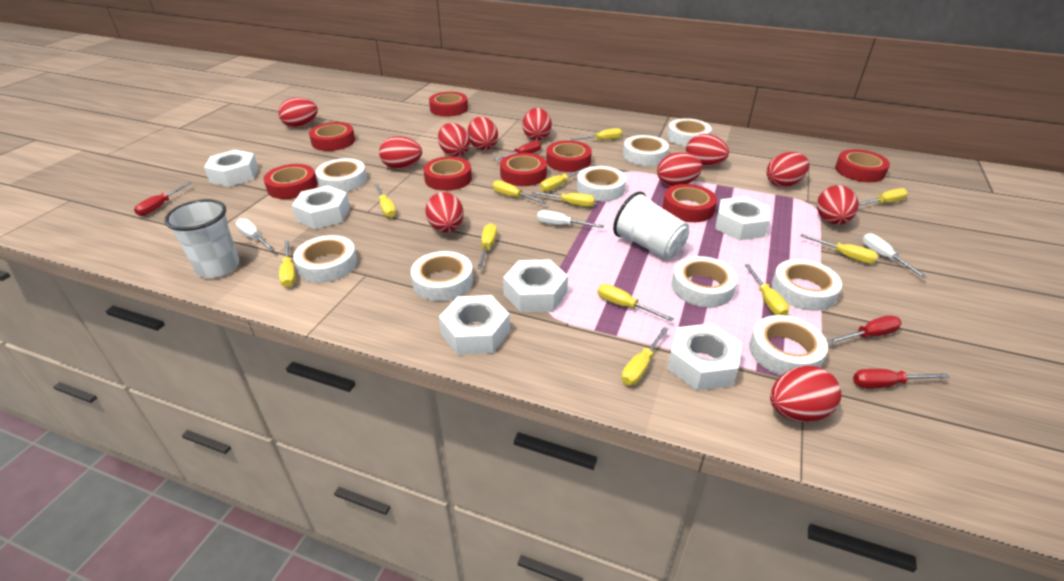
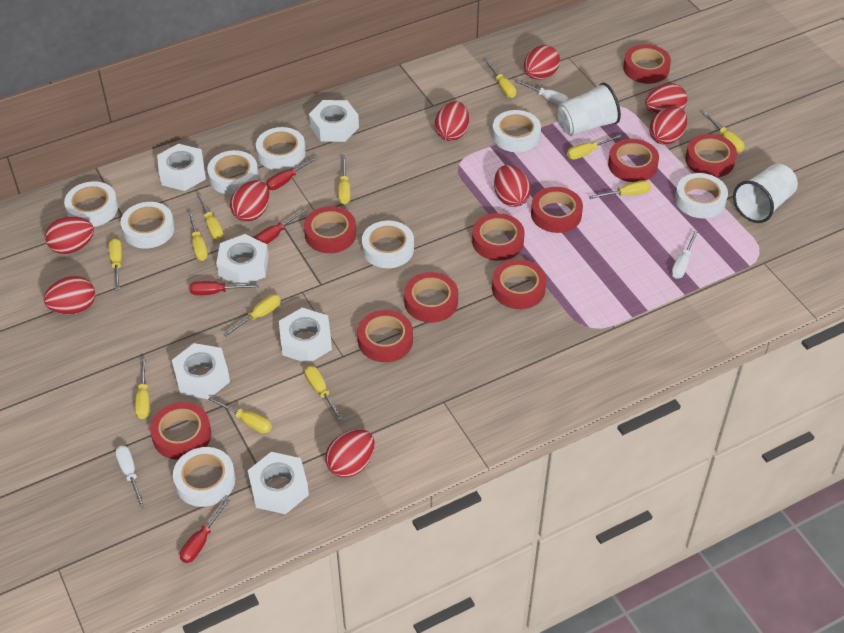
red egg: [278,98,318,128] [379,136,422,169] [425,192,464,232] [438,123,470,157] [467,117,498,150] [523,108,552,141] [657,153,702,187] [686,134,729,167] [767,152,809,187] [770,366,841,422] [817,185,858,225] = 11 -> [44,276,95,315] [45,216,94,254] [230,180,270,222] [325,429,375,478] [435,101,469,141] [494,165,531,207] [524,45,560,80] [645,83,687,115] [649,107,687,145] = 9
red tape: [263,164,317,199] [309,122,355,151] [423,156,472,191] [429,92,468,117] [500,153,547,186] [546,140,592,172] [663,184,717,222] [835,149,890,182] = 8 -> [150,402,211,460] [304,206,356,253] [357,310,413,362] [404,272,458,323] [472,213,524,261] [492,259,546,309] [531,187,583,233] [608,139,659,182] [623,44,671,84] [685,134,737,177] = 10
white tape: [293,235,357,283] [316,158,367,192] [411,251,473,301] [577,166,626,201] [623,135,669,166] [667,118,712,146] [671,256,737,307] [749,315,828,376] [771,259,842,311] = 9 -> [64,181,118,227] [121,202,175,249] [173,447,235,507] [207,150,259,195] [256,127,306,170] [362,221,414,268] [492,110,541,152] [675,173,728,218] = 8

